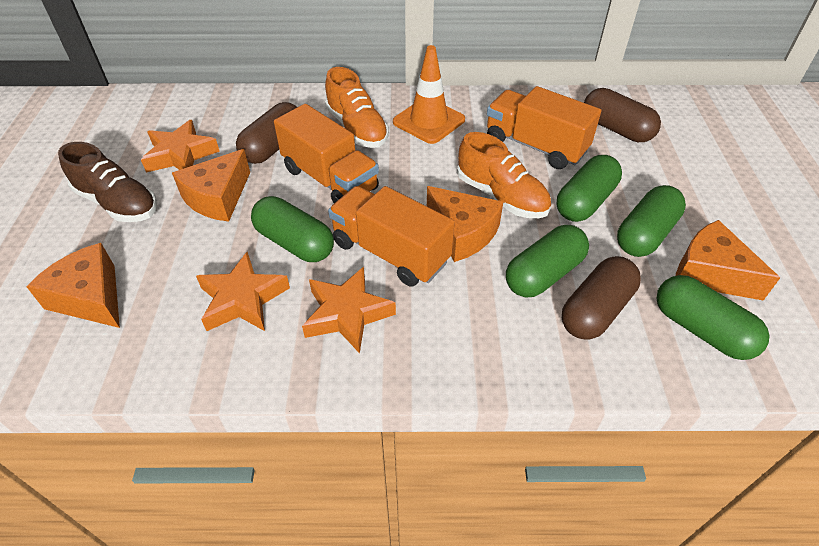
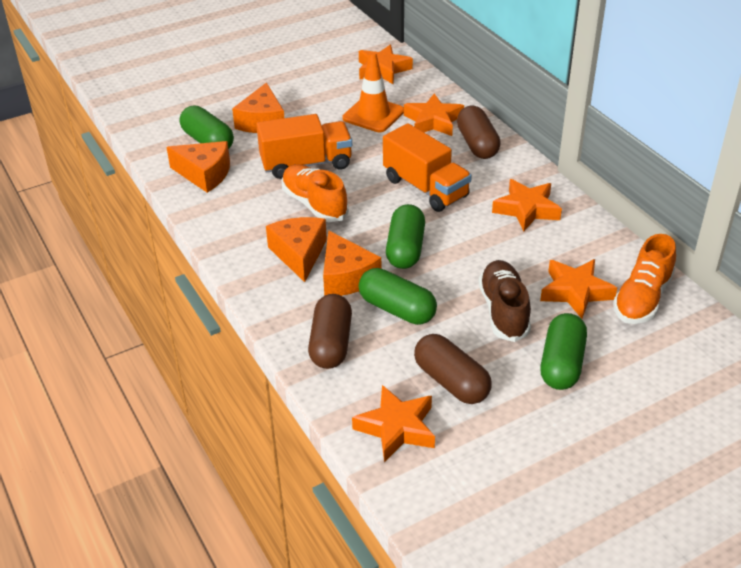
green capsule: [251,196,334,262] [506,225,589,297] [557,155,622,222] [617,185,686,257] [656,275,770,360] = 5 -> [180,106,234,149] [359,268,437,325] [386,204,425,269] [540,313,587,390] = 4
orange star: [141,120,220,173] [196,252,290,331] [302,267,396,353] = 3 -> [352,385,435,462] [359,45,413,84] [404,94,464,136] [492,179,562,231] [540,259,617,319] = 5
orange truck: [274,104,379,203] [328,186,455,287] [487,86,601,169] = 3 -> [256,114,352,179] [383,123,472,212] = 2

